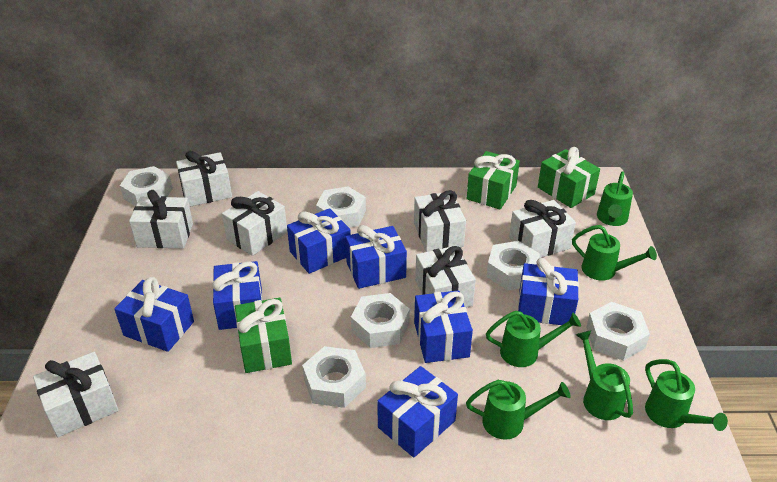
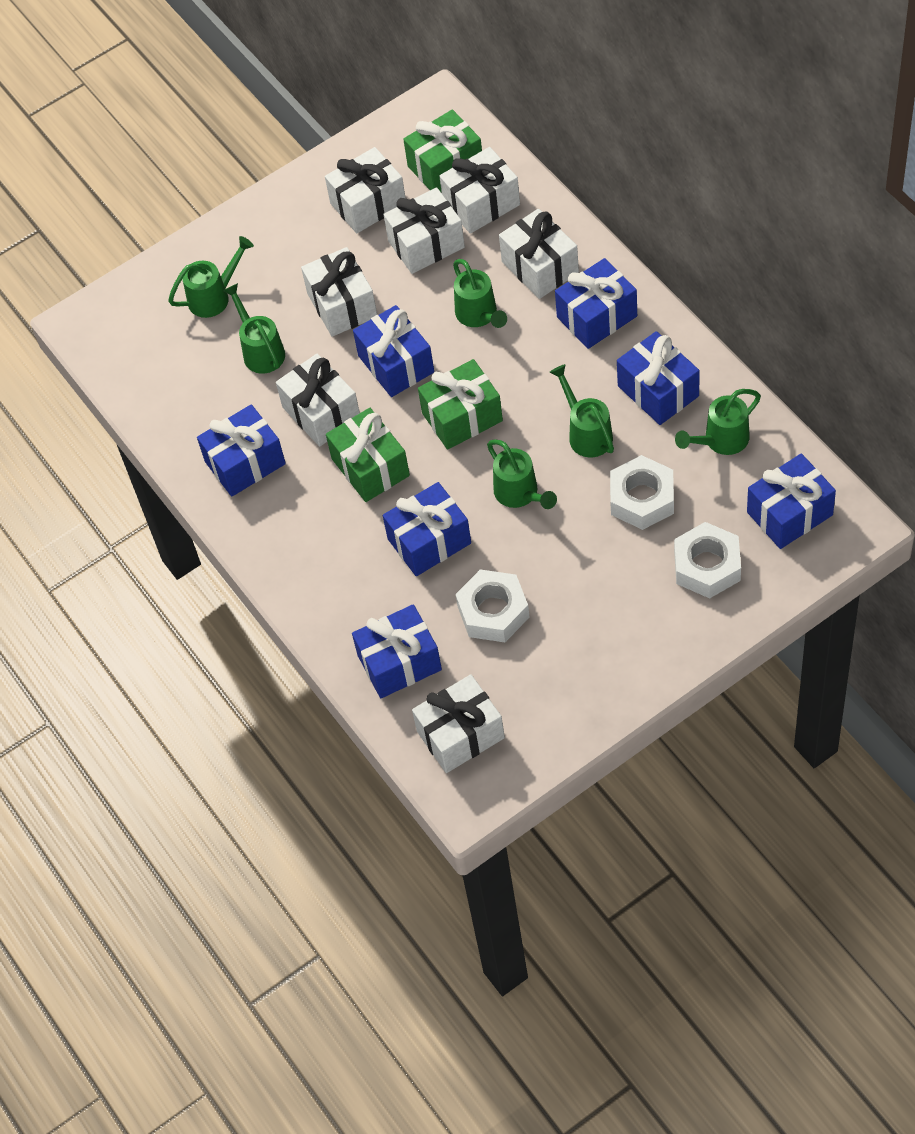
white nut: [120,166,173,206] [302,346,366,408] [316,186,366,228] [351,293,410,348] [486,241,540,290] [586,302,650,361] = 6 -> [455,569,530,642] [610,455,674,530] [674,522,741,598] = 3

